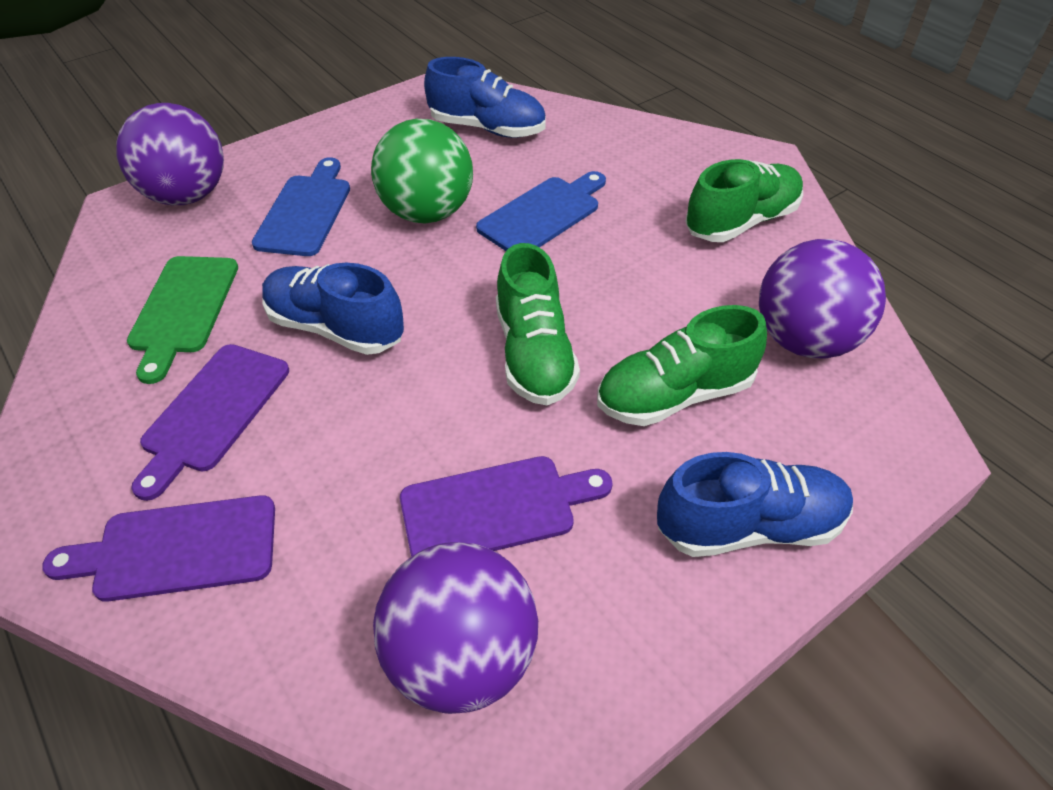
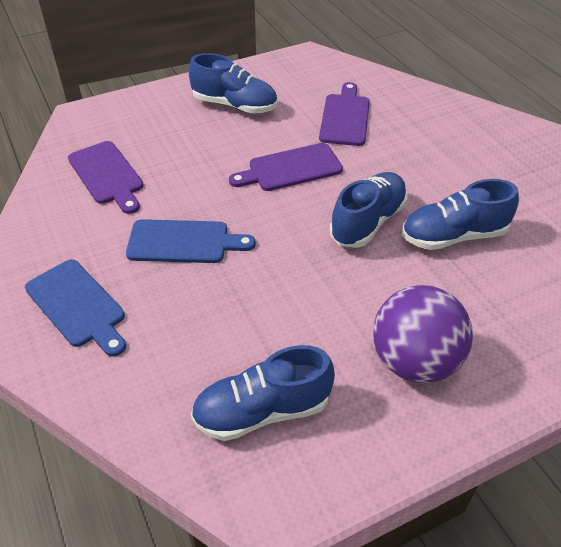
blue shoe: [262,263,404,355] [424,57,546,138] [657,452,853,557] = 3 -> [189,53,277,114] [191,345,335,441] [330,172,408,248] [402,179,519,250] = 4
green ball: [371,119,473,223] = 1 -> none = 0
green cutting board: [127,256,238,384] = 1 -> none = 0
green shoe: [496,243,580,405] [597,305,767,426] [685,159,803,242] = 3 -> none = 0
purple ball: [116,103,224,205] [373,542,538,714] [759,239,886,359] = 3 -> [373,285,473,383] = 1

